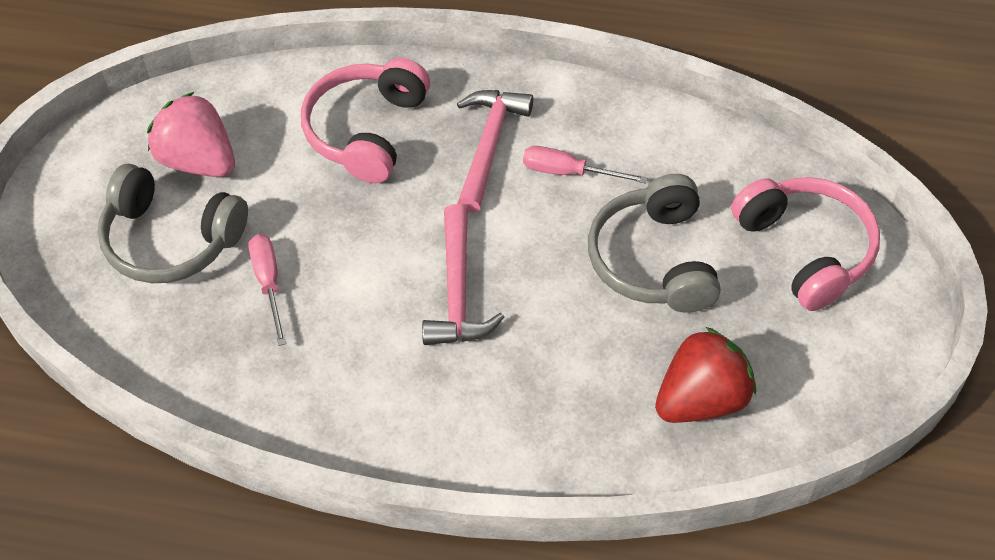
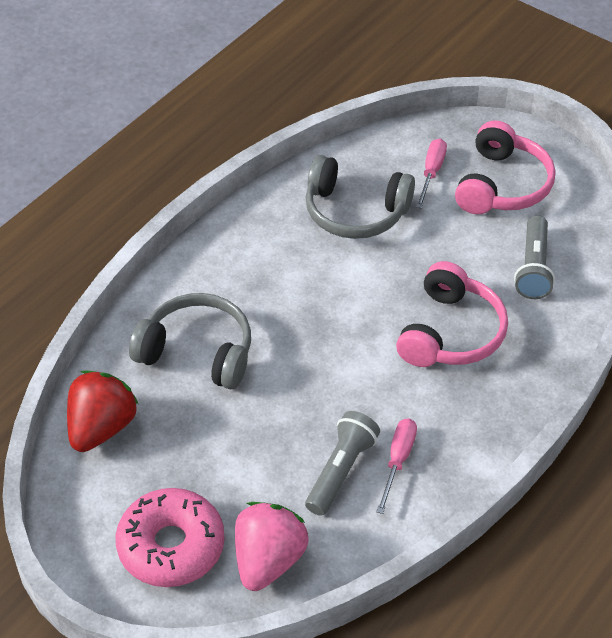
grey flashlight: none = 0 -> [305,411,380,516] [514,215,555,299] = 2
pink donut: none = 0 -> [116,488,225,587] = 1
pink hammer: [422,204,504,345] [457,90,533,213] = 2 -> none = 0

